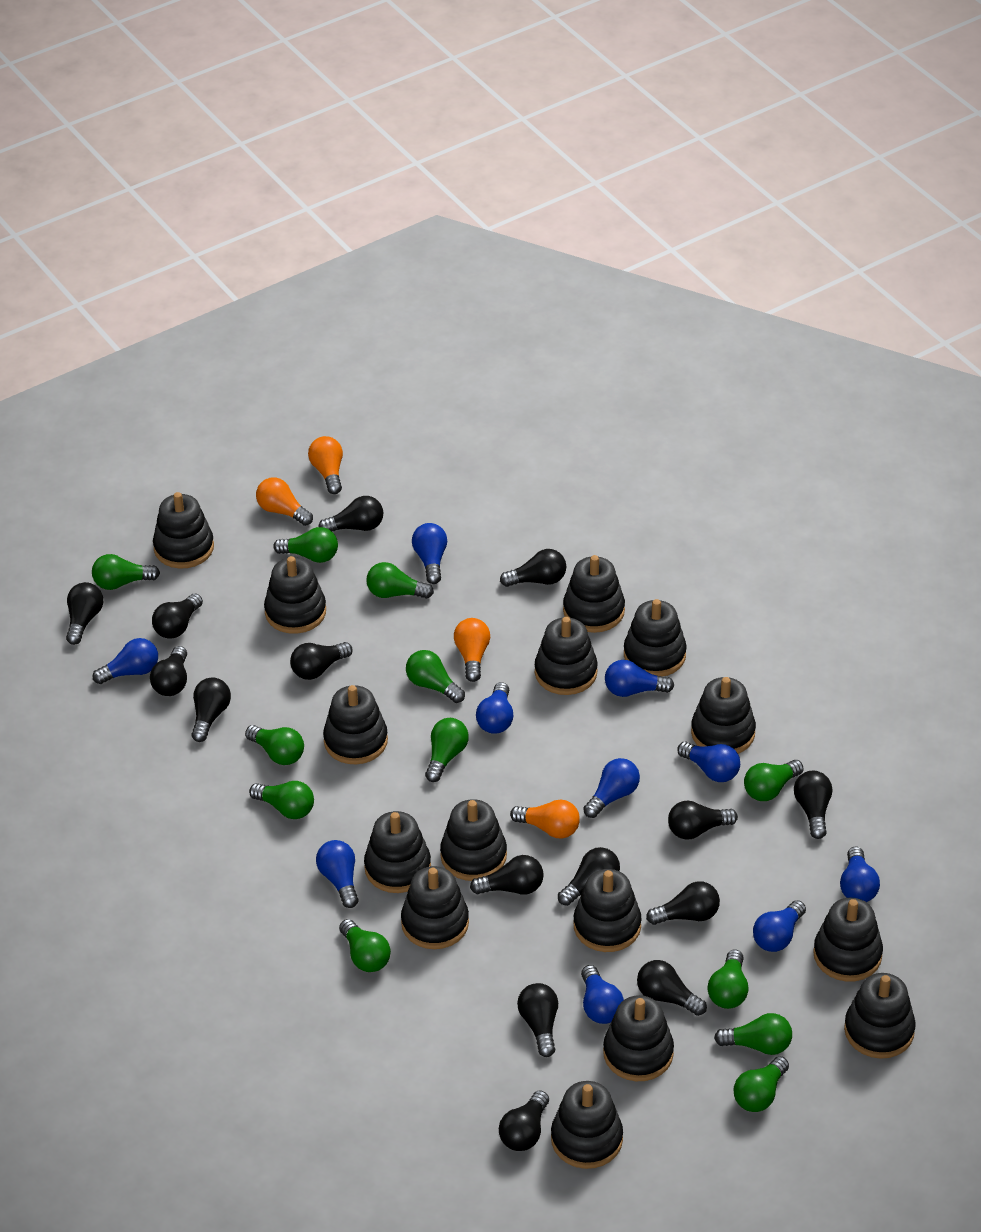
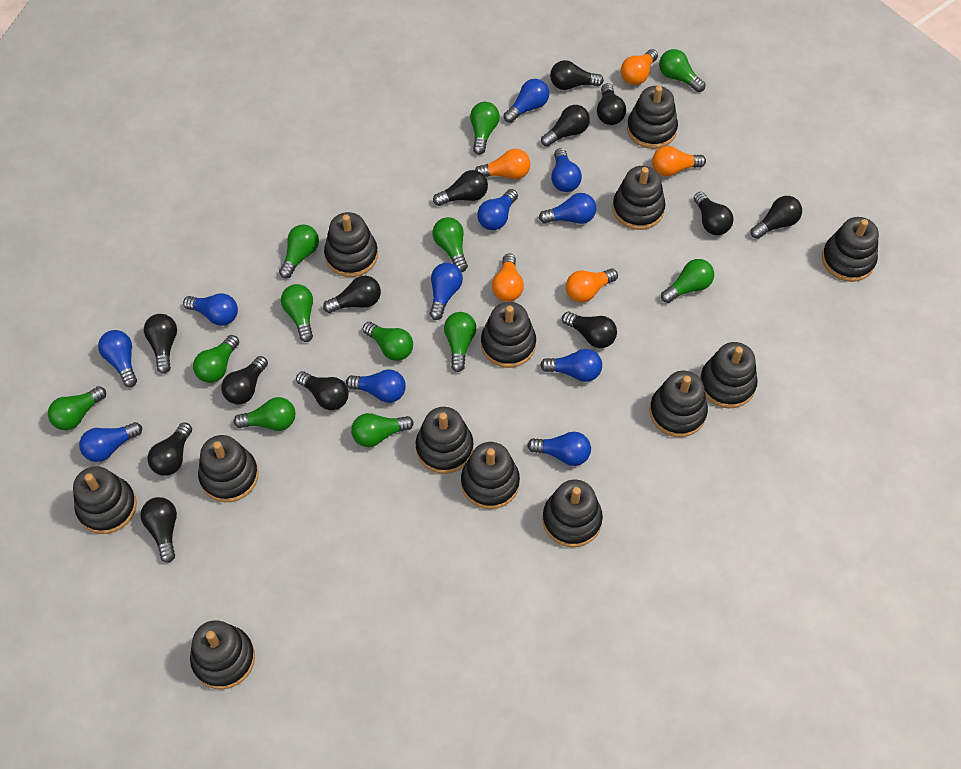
black light bulb: [66,582,103,645] [150,646,187,696] [152,593,203,639] [191,677,231,742] [290,642,353,680] [319,496,383,531] [470,855,544,895] [499,1090,549,1151] [500,549,566,587] [517,983,558,1057] [558,847,620,906] [637,960,707,1016] [646,881,720,925] [668,801,738,839] [794,771,832,839] = 15 -> [140,497,177,563] [144,314,177,374] [148,422,192,476] [221,356,268,404] [296,371,349,410] [323,276,381,313] [433,170,488,206] [541,105,590,147] [550,60,604,90] [562,312,617,348] [597,83,626,125] [694,192,734,235] [751,196,802,239] = 13
black stacking toy: [153,492,214,569] [264,556,326,634] [323,685,388,764] [364,811,431,893] [401,866,469,949] [440,799,507,881] [535,617,598,695] [551,1081,623,1169] [563,555,625,633] [574,869,642,952] [603,995,674,1081] [624,599,687,677] [691,677,756,754] [813,898,883,982] [844,973,916,1059] = 15 -> [73,466,137,534] [190,620,255,690] [198,435,258,502] [324,212,378,277] [415,407,474,474] [461,442,520,509] [481,302,536,368] [542,480,603,547] [612,166,665,230] [627,86,678,149] [650,371,708,437] [700,342,758,408] [822,217,879,282] = 13
blue light bulb: [93,638,158,684] [316,840,359,908] [412,523,447,584] [476,682,513,734] [581,965,624,1024] [583,758,640,818] [605,660,674,697] [677,742,740,782] [753,900,806,952] [840,846,880,902] = 10 -> [79,422,142,462] [98,330,137,387] [183,293,238,326] [346,369,406,403] [430,263,463,320] [477,189,518,230] [504,79,549,123] [527,432,591,466] [539,193,596,224] [540,349,602,382] [551,148,582,192] = 11
orange light bulb: [256,477,313,526] [308,436,343,494] [454,618,490,682] [510,800,580,838] = 4 -> [475,149,531,179] [492,253,524,302] [566,268,618,302] [621,49,658,85] [652,146,706,176] = 5

